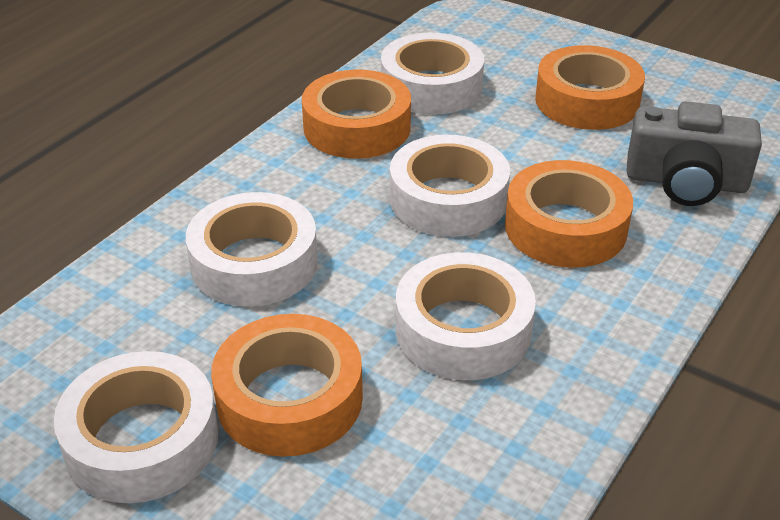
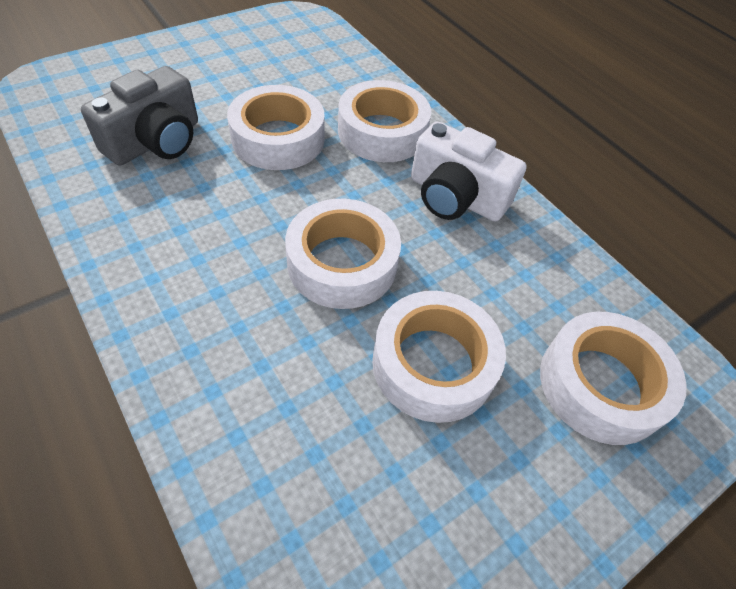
orange tape: [211,314,363,457] [302,70,411,159] [505,160,633,268] [535,45,645,130] = 4 -> none = 0
white camera: none = 0 -> [411,122,527,222] = 1

